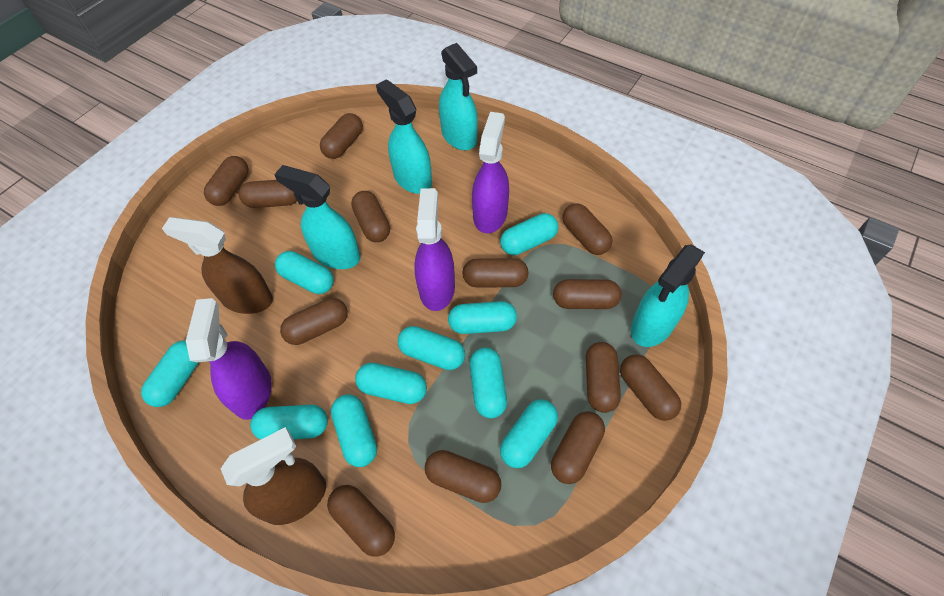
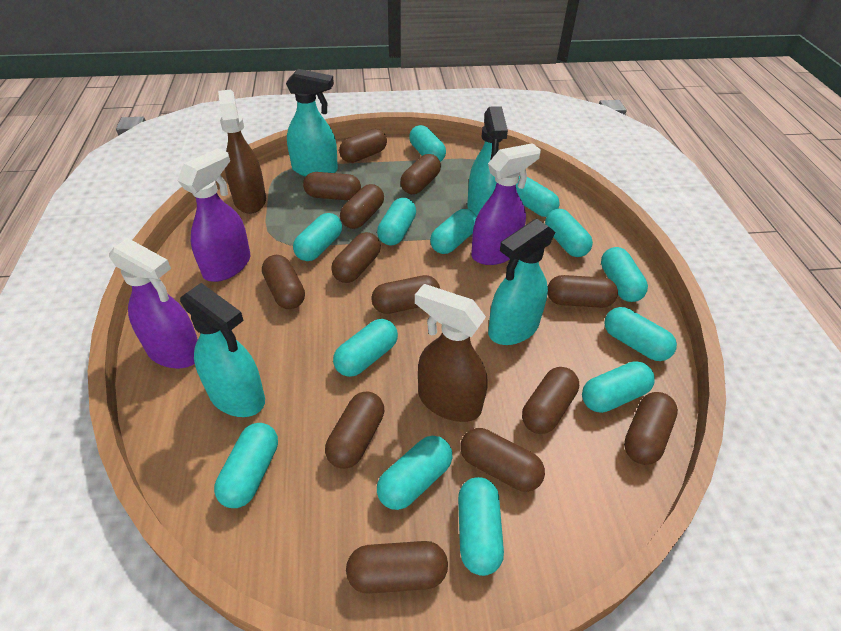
turquoise capsule: [141,340,199,407] [250,405,328,439] [275,251,334,294] [331,394,377,467] [355,363,427,404] [398,326,465,370] [448,301,517,334] [470,348,507,418] [500,213,559,255] [500,399,558,468] = 10 -> [214,423,278,508] [293,213,342,261] [333,319,398,377] [377,198,416,246] [377,436,452,510] [409,125,446,162] [430,209,477,254] [458,477,504,576] [516,176,560,217] [545,209,593,257] [582,361,655,413] [601,247,648,302] [604,307,677,361] = 13

